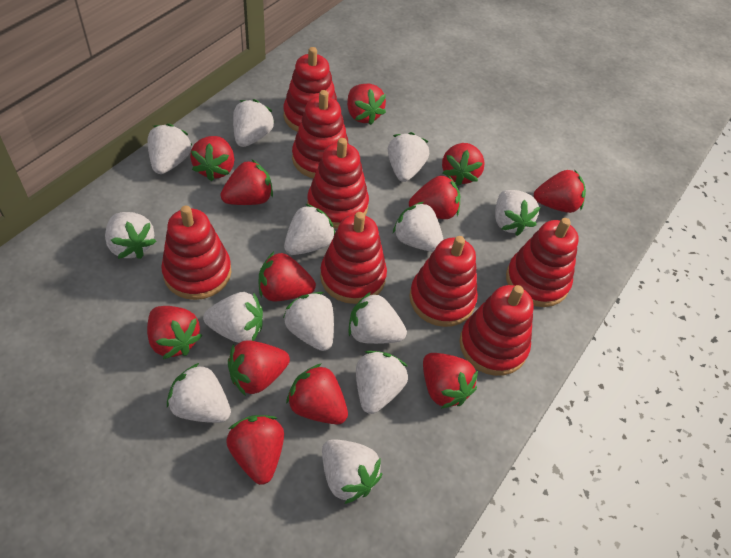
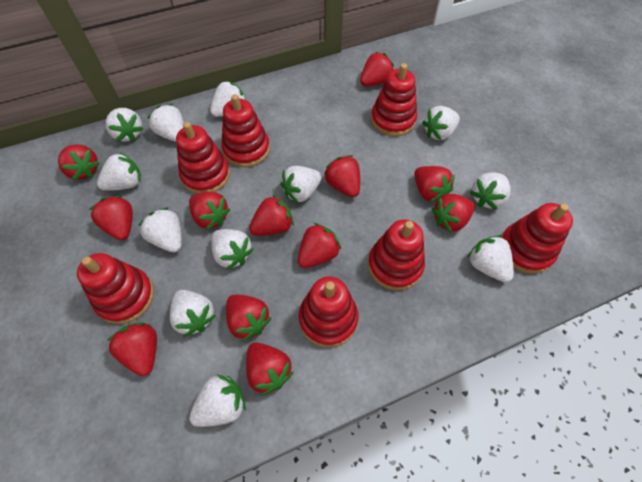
red stacking toy: [161,206,231,300] [283,47,337,132] [292,90,349,178] [307,138,369,229] [320,212,387,304] [409,236,478,327] [459,285,534,376] [506,218,579,307] = 8 -> [77,253,154,324] [176,122,230,194] [221,94,270,167] [299,276,358,348] [368,219,425,290] [371,63,417,136] [500,203,573,274] = 7
white strawberry: [105,212,156,259] [148,124,193,174] [167,363,231,423] [203,292,263,343] [233,99,275,147] [283,292,334,351] [284,204,335,255] [322,439,382,504] [348,292,407,344] [356,351,408,414] [388,132,429,182] [393,202,443,252] [495,190,540,236] = 13 -> [97,152,141,191] [106,108,144,142] [138,208,182,252] [147,104,184,142] [170,290,216,337] [189,374,246,427] [210,81,246,117] [211,229,254,270] [281,166,322,203] [422,106,460,140] [467,235,514,282] [470,172,511,210] = 12

